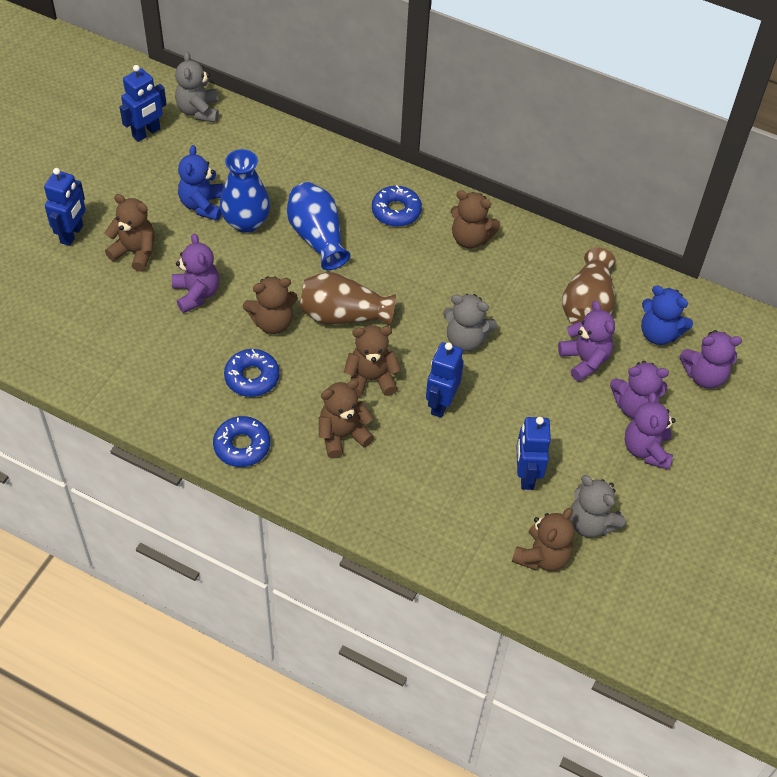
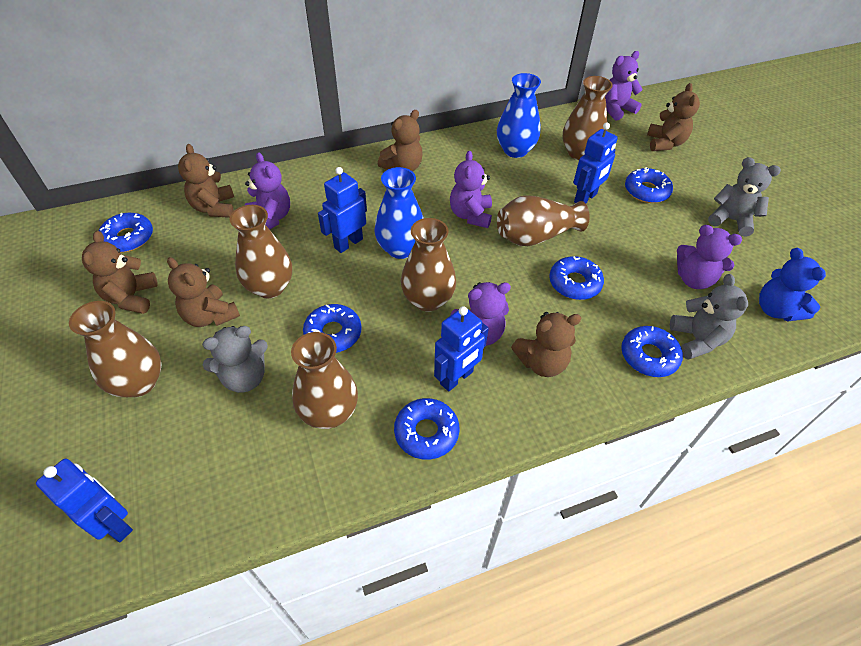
blue donut: [213,416,270,467] [224,349,280,397] [372,185,422,227] = 3 -> [98,213,153,252] [303,304,362,353] [394,398,460,460] [549,256,604,300] [621,326,683,377] [625,167,673,203] = 6
blue teddy bear: [178,145,224,221] [641,286,693,345] = 2 -> [759,248,826,321] = 1
brown vase: [299,272,396,326] [562,248,616,325] = 2 -> [69,301,162,397] [230,205,292,298] [291,332,358,429] [401,218,456,312] [497,195,590,246] [563,76,613,160] = 6

